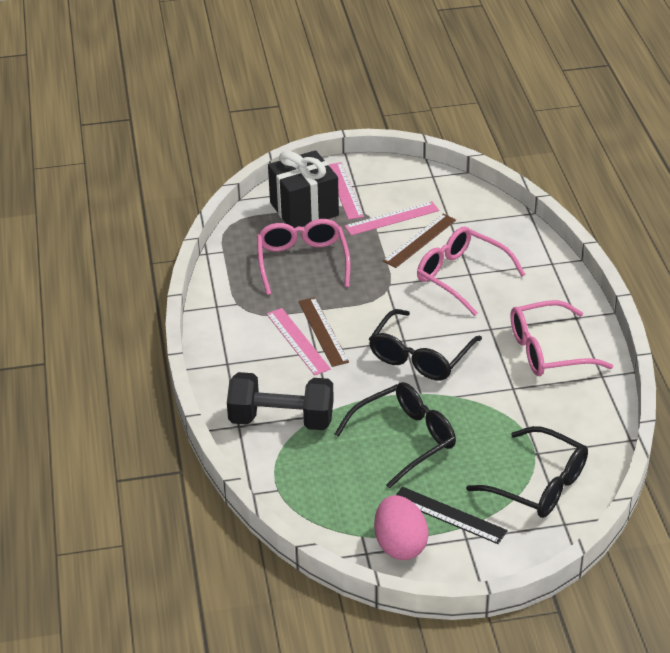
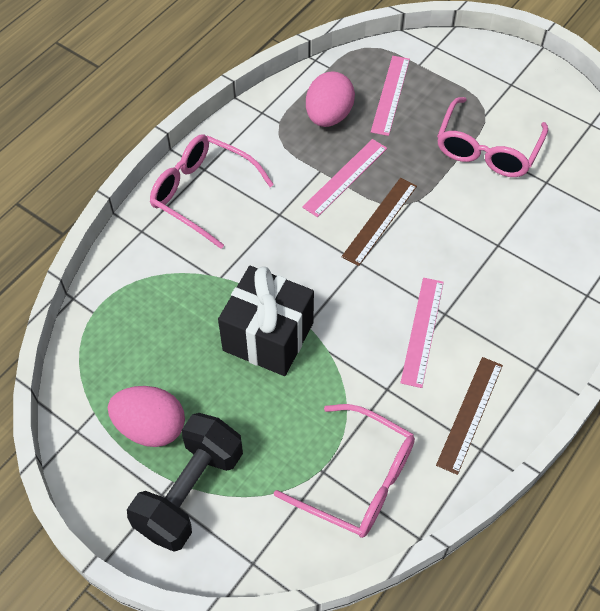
black glasses: [335,382,456,488] [369,309,482,380] [466,426,588,518] = 3 -> none = 0
black ruler: [396,487,508,544] = 1 -> none = 0
pink egg: [374,495,429,560] = 1 -> [108,386,185,447] [306,71,355,127] = 2

